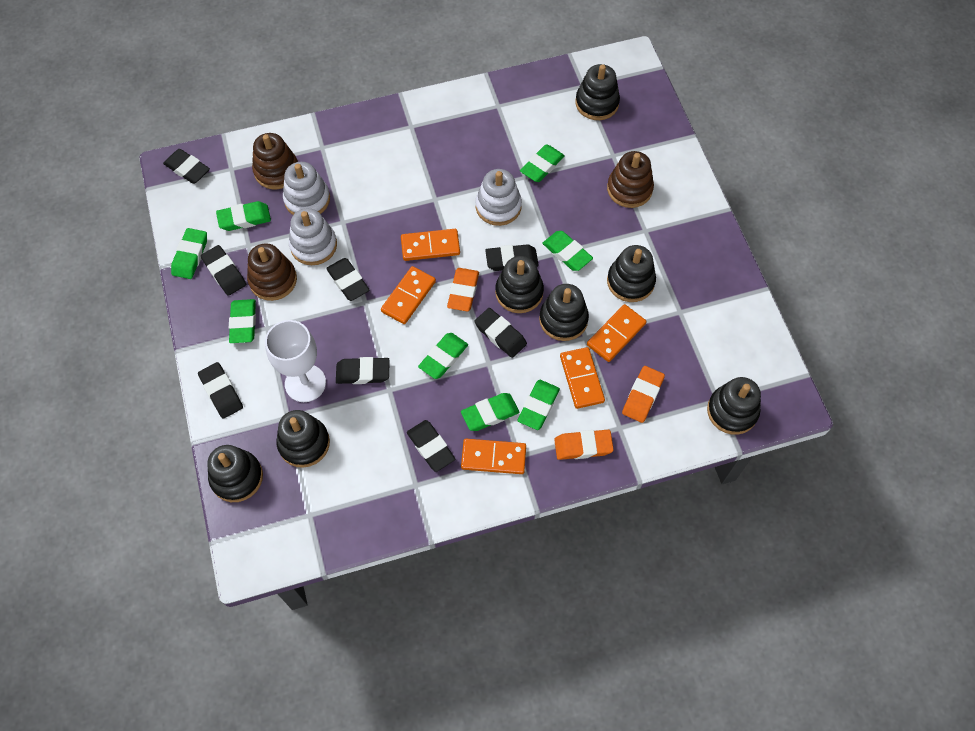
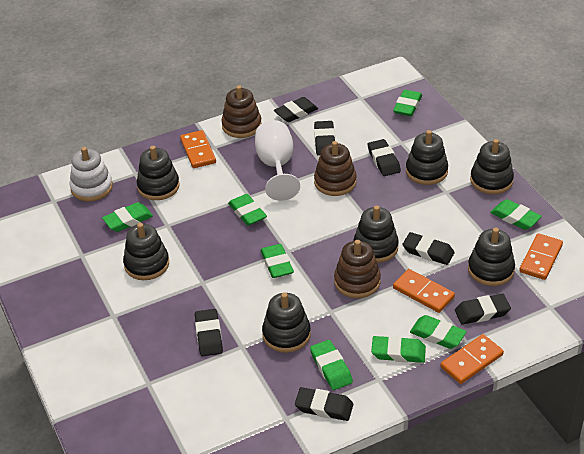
black eraser: [163,149,210,184] [198,362,243,419] [201,245,246,296] [326,258,369,301] [336,357,389,384] [407,420,455,472] [474,308,527,358] [485,244,538,271] = 8 -> [195,309,223,356] [274,97,318,122] [295,387,353,421] [314,121,335,156] [368,139,401,176] [402,232,455,265] [455,294,511,325] = 7
orange domino: [381,266,436,324] [401,229,460,261] [461,439,526,474] [560,347,605,409] [587,304,646,362] = 5 -> [180,130,216,168] [393,269,455,313] [440,334,504,384] [519,233,563,280] = 4
orange eraser: [447,268,479,311] [554,430,614,460] [622,366,665,423] = 3 -> none = 0
white stacking toy: [283,162,330,215] [289,208,337,265] [475,169,522,226] = 3 -> [70,147,113,202] = 1

